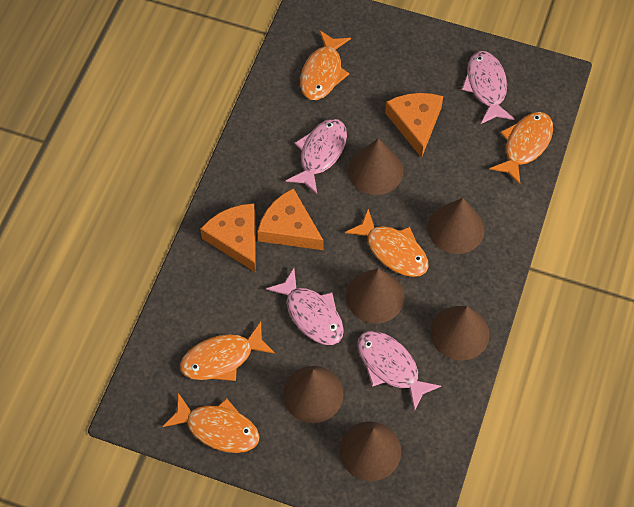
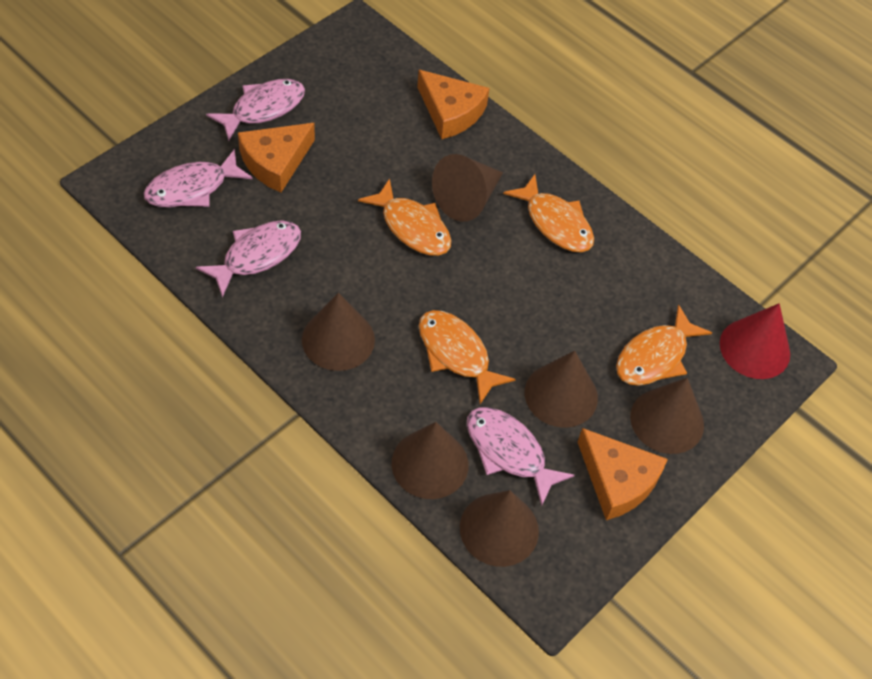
orange fish: [162,393,259,453] [180,322,275,381] [300,30,351,100] [345,209,428,277] [489,112,553,185] = 5 -> [358,178,451,256] [419,310,516,404] [503,174,594,252] [616,304,712,386] = 4
red cone: none = 0 -> [720,303,790,379] = 1

